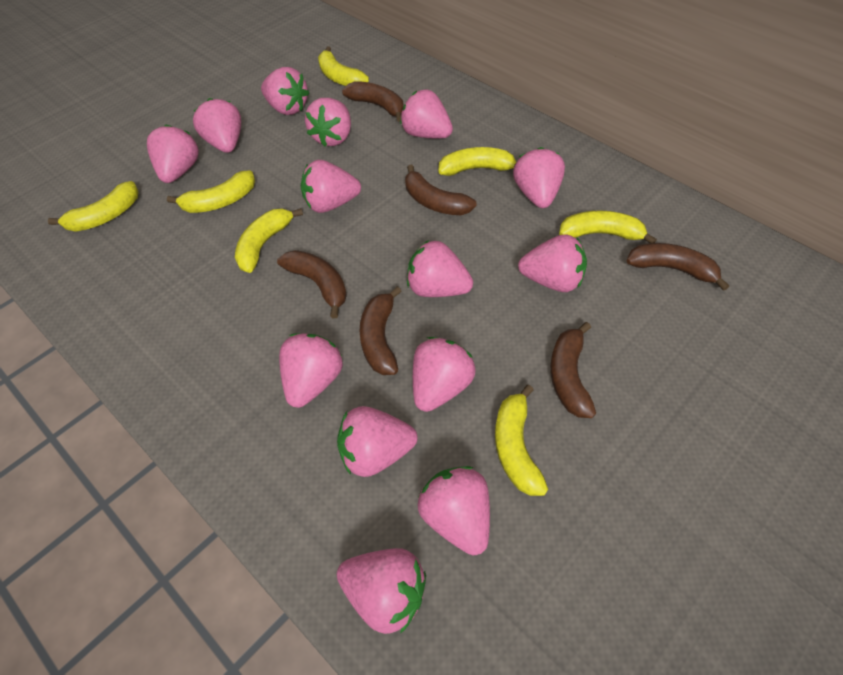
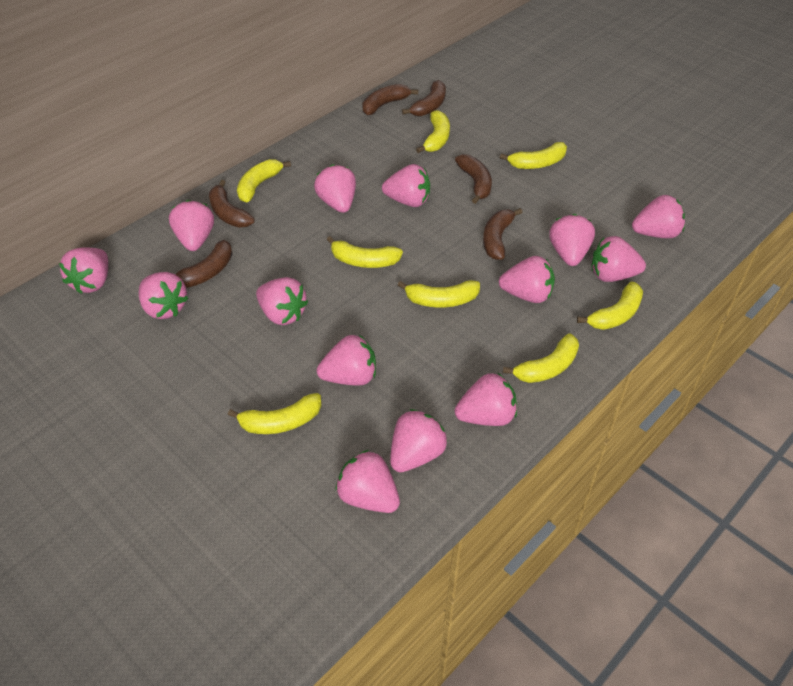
yellow banana: [48,181,139,232] [167,170,255,213] [235,208,303,273] [318,47,369,86] [438,147,517,176] [495,385,548,496] [559,211,657,243] = 7 -> [228,393,322,434] [237,159,291,202] [327,236,403,268] [398,280,480,308] [416,110,450,153] [500,142,567,169] [503,333,579,383] [577,281,643,330] = 8

